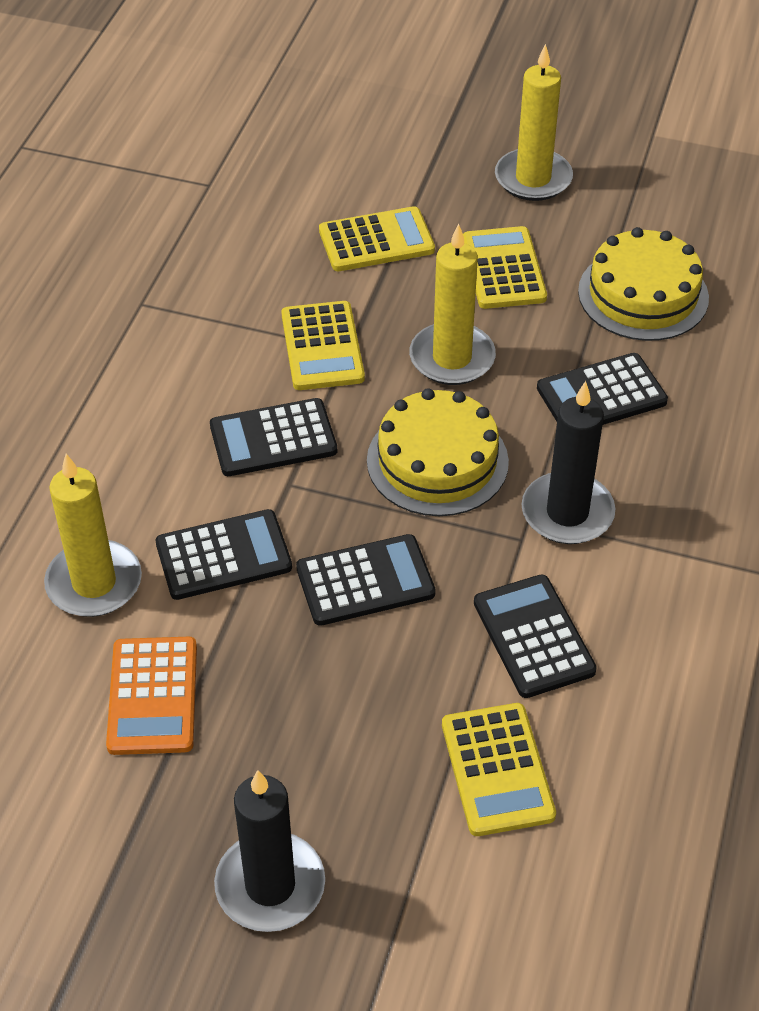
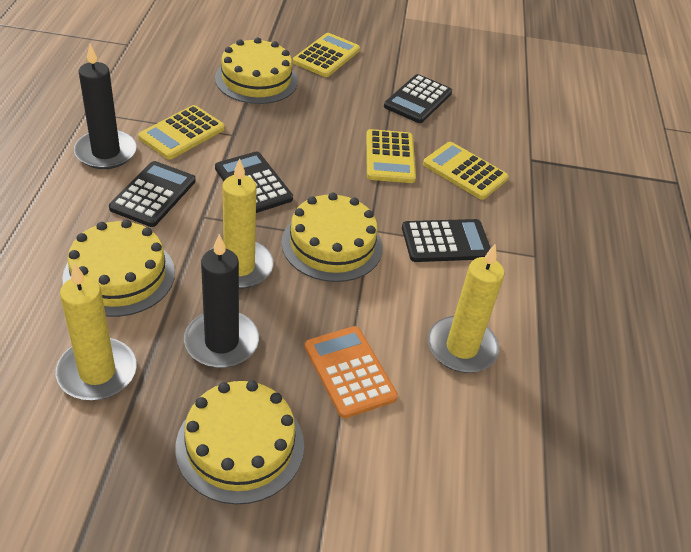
black calculator: [156,509,292,600] [210,398,337,476] [296,534,435,626] [474,574,597,698] [537,353,668,425] = 5 -> [109,161,196,227] [215,152,293,213] [384,74,452,123] [402,219,491,262] = 4
yellow cake: [367,388,509,516] [578,227,709,341] = 2 -> [62,220,175,317] [175,381,304,505] [215,37,298,104] [281,192,383,282] = 4

